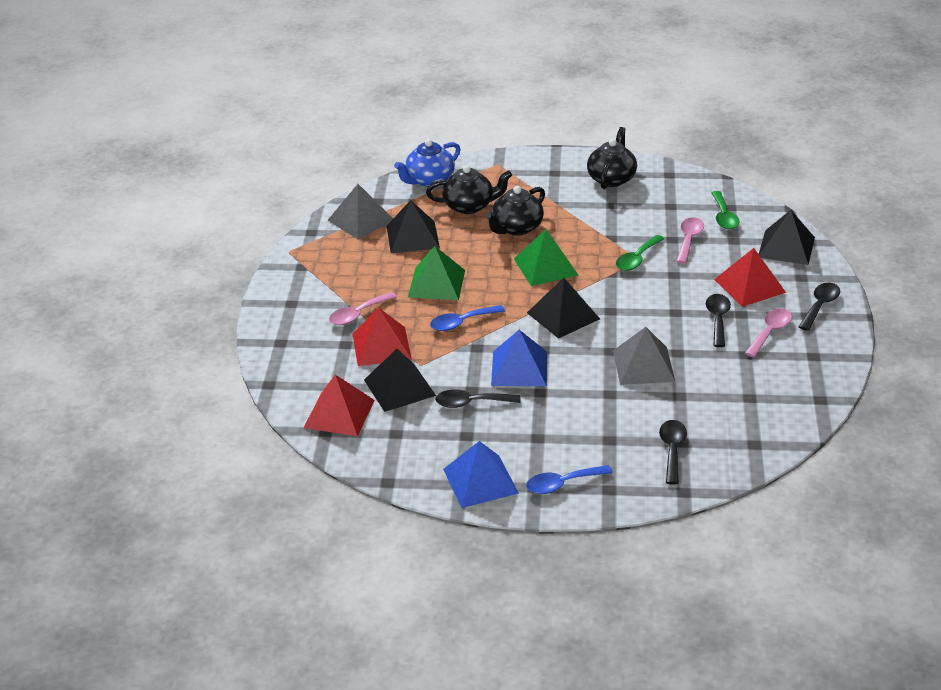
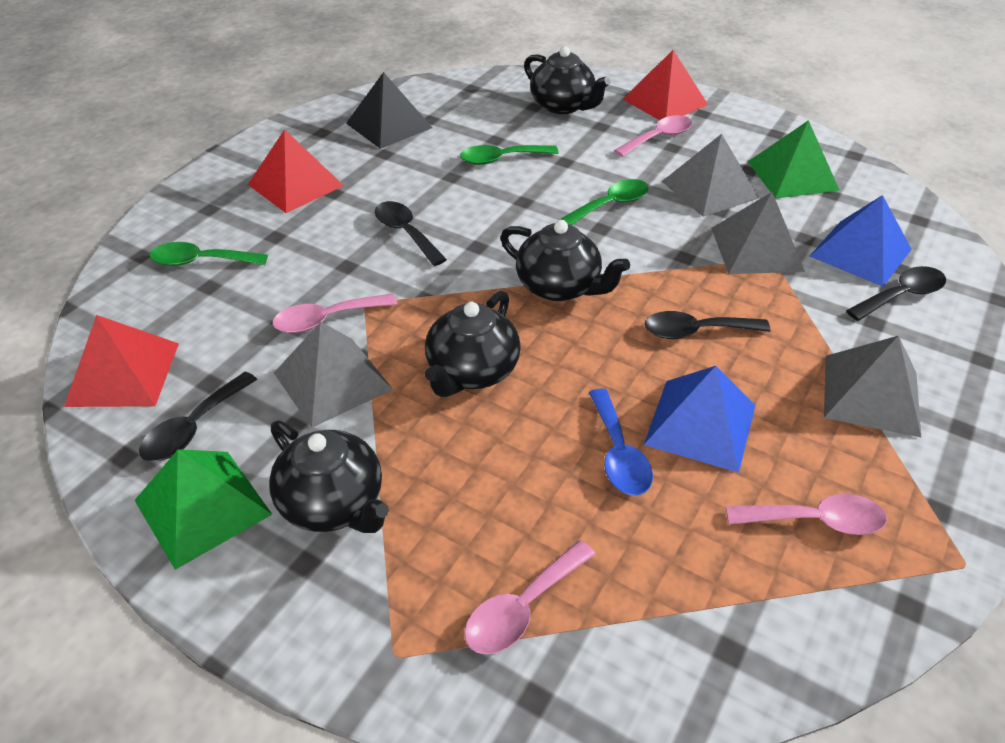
black pyramid: [364,349,436,412] [387,200,440,253] [527,278,600,339] [759,210,815,265] = 4 -> [346,72,432,149] = 1
black teapot: [426,165,512,214] [486,186,545,236] [587,127,637,189] = 3 -> [269,421,389,533] [425,291,521,397] [500,220,630,301] [524,46,611,114] = 4
blue spoon: [430,305,505,331] [526,465,613,494] = 2 -> [589,388,653,496] = 1
blue teapot: [394,139,461,187] = 1 -> none = 0
green spoon: [616,235,664,271] [711,191,739,229] = 2 -> [149,242,268,266] [460,145,559,165] [559,179,649,225] = 3
grey pyramid: [327,184,393,239] [613,327,675,385] = 2 -> [274,322,393,428] [662,134,759,217] [711,192,805,274] [824,336,921,437] = 4
pink spoon: [329,292,397,325] [676,217,704,264] [745,308,792,357] = 3 -> [273,293,397,333] [464,540,596,654] [614,115,692,157] [726,494,887,535] = 4

